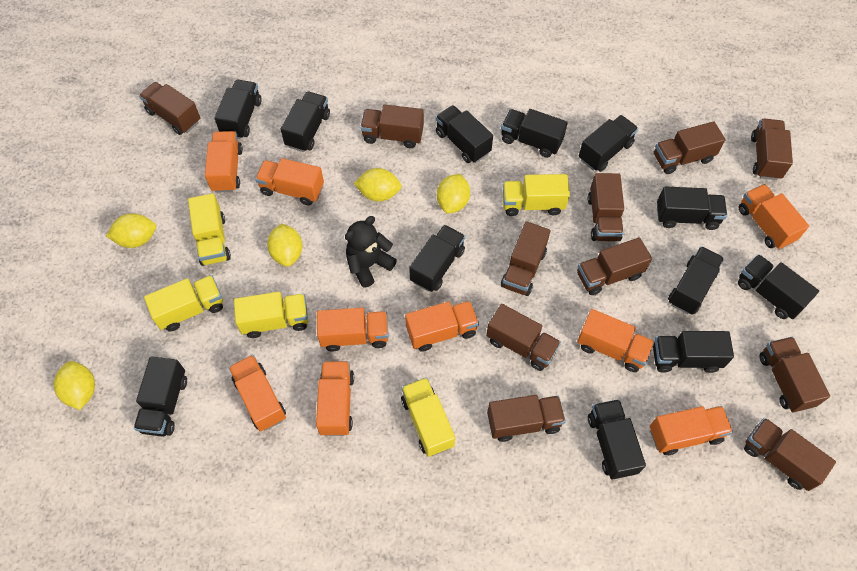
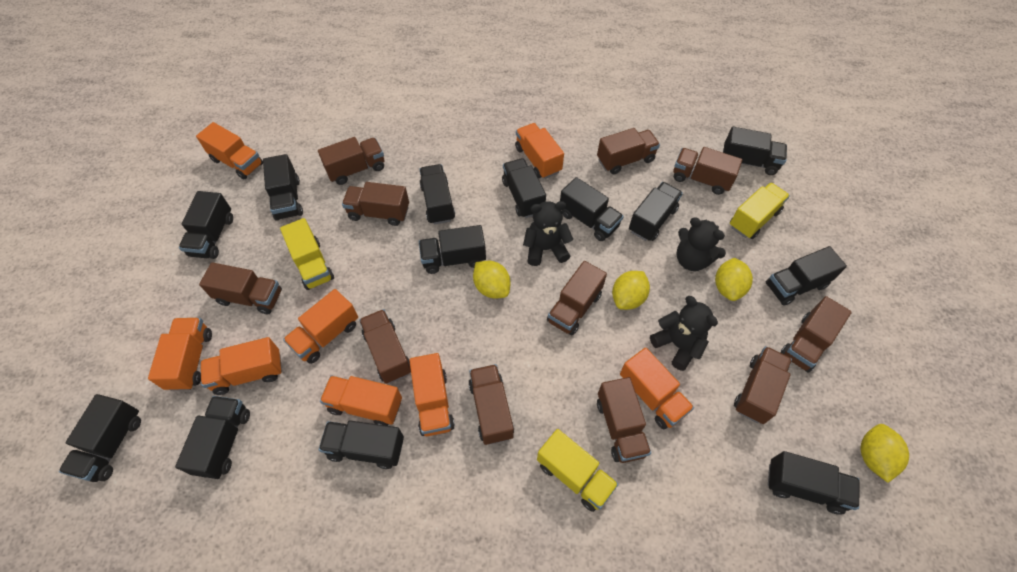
black teddy bear: [345,216,397,288] = 1 -> [523,201,573,266] [650,296,718,371] [677,218,726,271] = 3
black truck: [134,356,187,437] [214,80,262,139] [281,91,330,152] [409,225,465,292] [436,105,493,163] [501,109,568,158] [579,115,638,172] [588,399,646,479] [653,331,734,373] [657,186,727,230] [668,246,724,315] [738,254,819,319] = 12 -> [59,394,141,482] [175,396,250,479] [179,191,233,259] [263,154,303,221] [319,420,404,469] [419,164,455,225] [419,225,486,274] [502,158,546,218] [560,177,624,241] [629,182,683,241] [723,127,787,175] [766,246,847,306] [768,451,859,515] = 13
orange truck: [205,131,243,193] [229,355,286,432] [255,158,324,206] [316,361,354,436] [317,308,389,351] [405,301,479,352] [577,309,654,372] [650,406,733,455] [739,184,809,250] = 9 -> [148,318,212,391] [196,122,263,179] [201,337,282,395] [283,289,358,364] [320,376,402,426] [409,353,455,436] [515,123,564,179] [620,348,694,429] = 8
yellow lemon: [54,361,95,410] [106,214,156,248] [267,223,303,267] [354,168,402,201] [437,174,470,214] = 5 -> [473,261,510,298] [612,271,650,310] [715,258,753,301] [861,424,909,483] = 4
yellow truck: [144,275,223,332] [188,193,231,266] [234,292,308,338] [401,377,455,457] [502,174,570,216] = 5 -> [280,218,334,290] [537,429,619,512] [730,182,790,239] = 3

